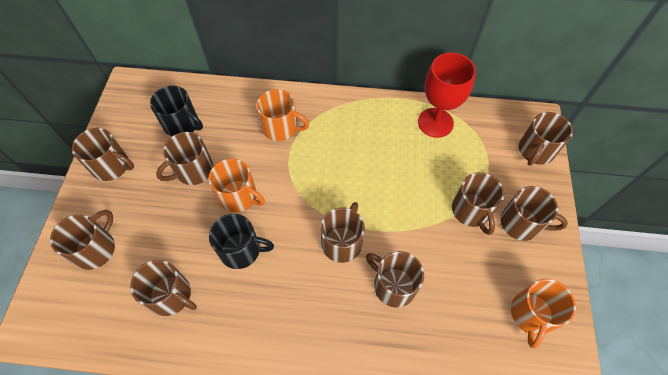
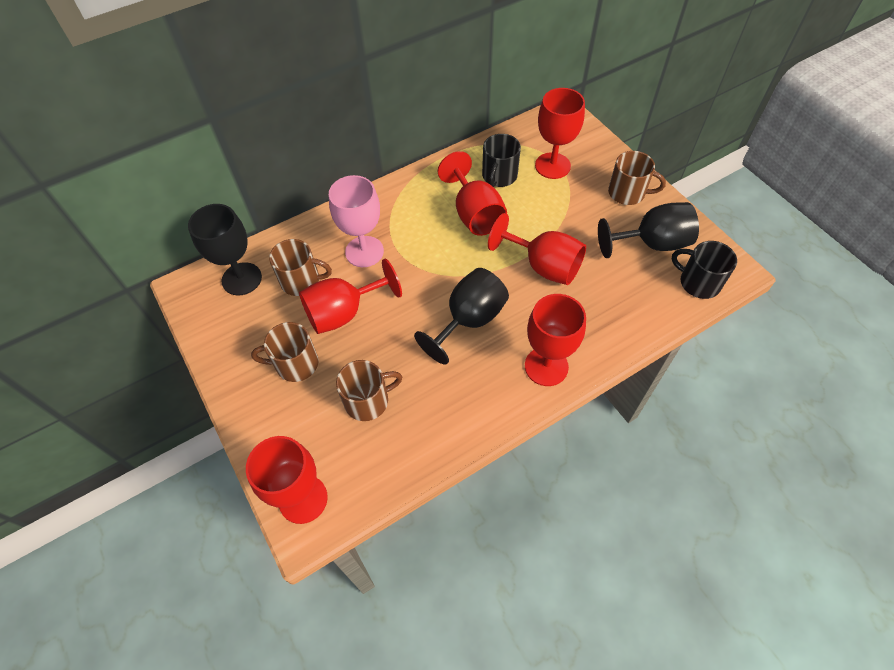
black goblet: none = 0 -> [188,204,262,295] [414,268,509,364] [598,202,699,258] = 3
brown mug: [50,210,115,270] [72,128,134,181] [130,260,197,316] [156,132,213,185] [320,202,365,263] [366,251,424,308] [452,172,504,235] [500,186,568,241] [519,112,573,166] = 9 -> [251,322,319,382] [269,239,332,296] [336,360,402,421] [608,151,666,205] = 4
orange mug: [209,159,265,213] [256,89,309,141] [511,279,576,348] = 3 -> none = 0
pink goblet: none = 0 -> [329,175,384,267] = 1
red goblet: [418,52,476,138] = 1 -> [246,436,328,524] [299,259,402,334] [438,151,507,236] [488,213,586,285] [525,294,586,386] [535,88,585,179] = 6

